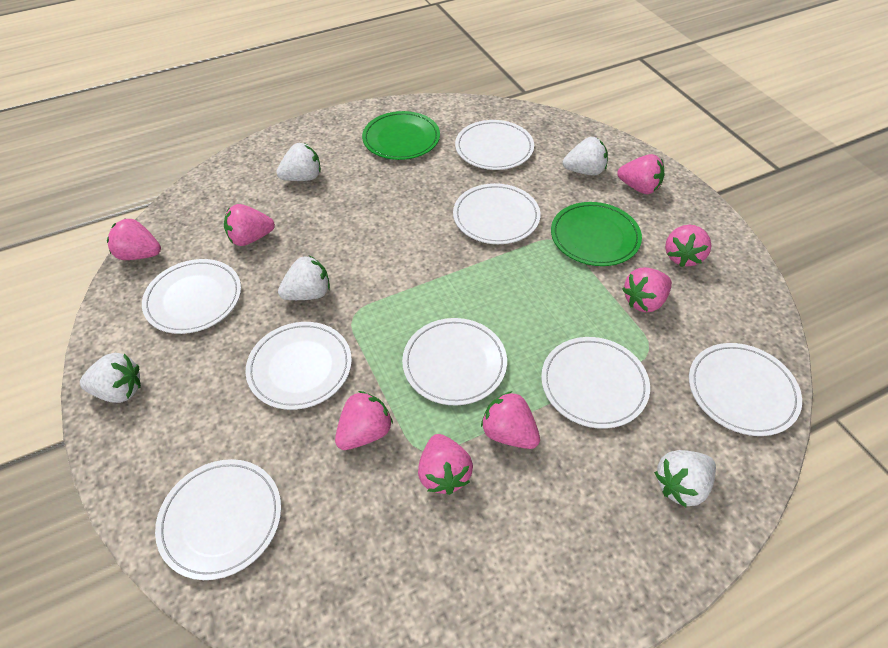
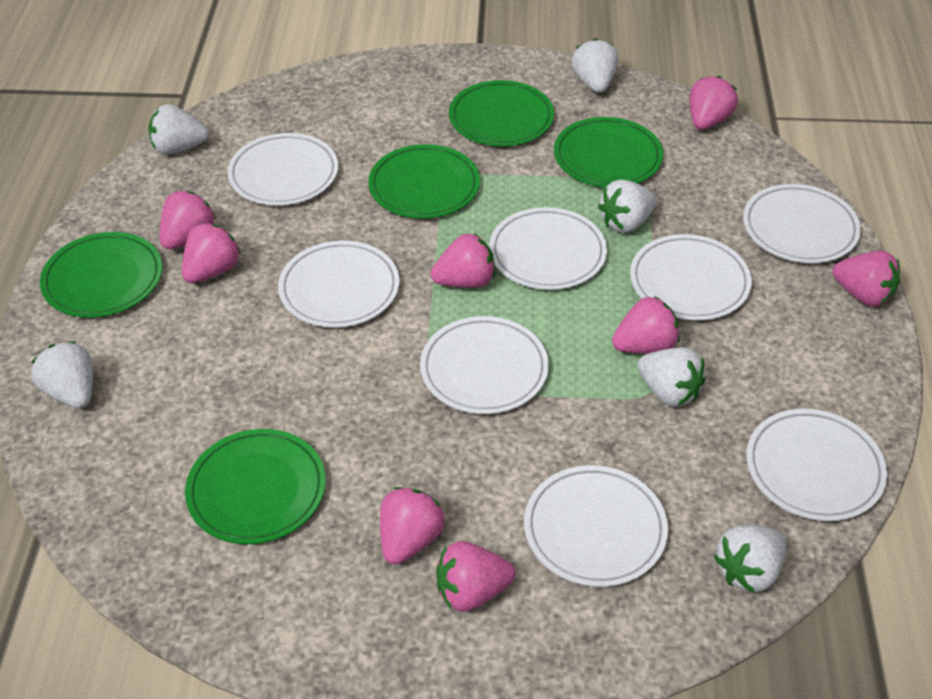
green plate: [362,111,440,160] [551,202,642,266] = 2 -> [40,232,162,318] [185,429,326,544] [368,144,480,219] [449,80,554,146] [554,117,663,187] = 5
white strawberry: [80,353,141,403] [276,143,321,181] [278,256,330,300] [563,137,608,175] [654,450,716,507] = 5 -> [31,341,93,408] [148,104,209,155] [571,38,618,93] [598,179,657,233] [638,347,706,407] [714,525,787,593] = 6

